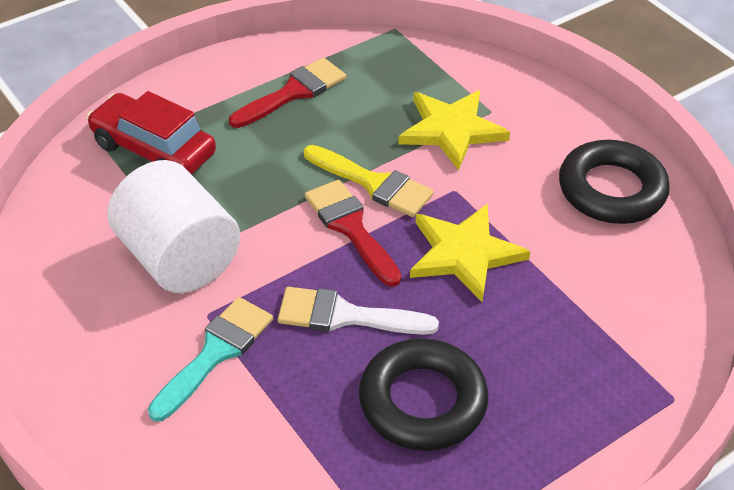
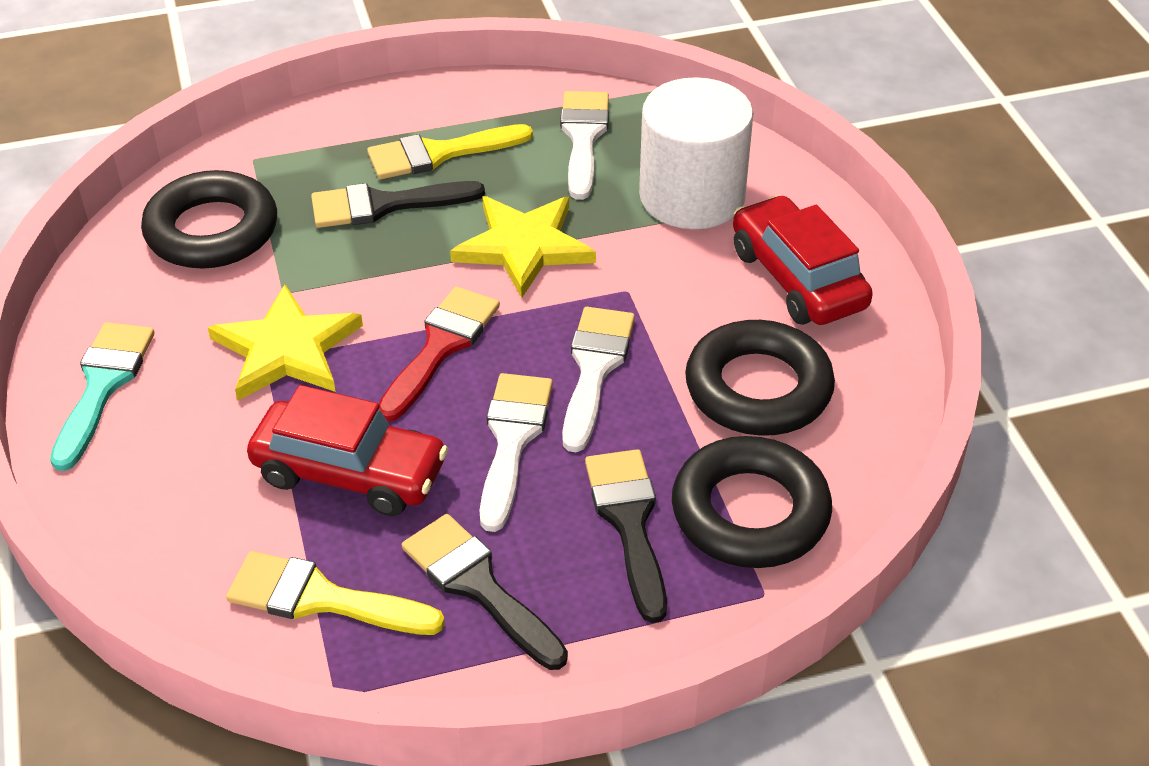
black brush: none = 0 -> [311,181,485,228] [402,514,568,670] [585,449,667,623] = 3
black ring: [359,338,488,451] [559,140,670,224] = 2 -> [141,170,277,269] [672,436,832,568] [685,320,835,436] = 3
red brush: [229,58,346,128] [305,180,402,287] = 2 -> [379,286,500,422] = 1
red car: [87,91,216,175] = 1 -> [247,385,448,516] [733,195,873,325] = 2
white brush: [278,287,439,335] = 1 -> [479,373,553,532] [560,91,609,200] [562,307,635,452] = 3
yellow brush: [304,145,434,217] = 1 -> [226,551,445,635] [367,124,533,179] = 2

